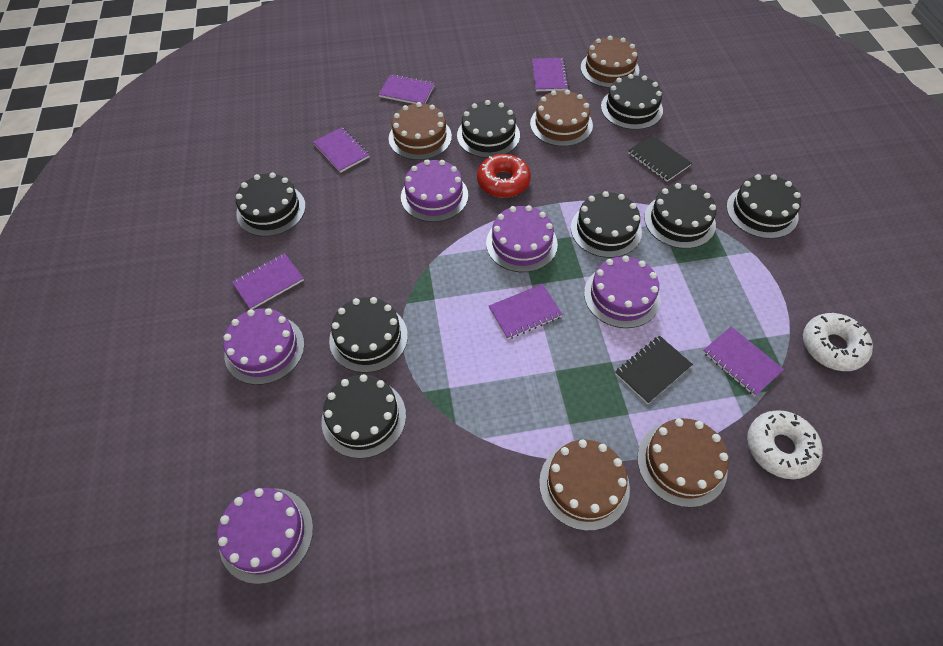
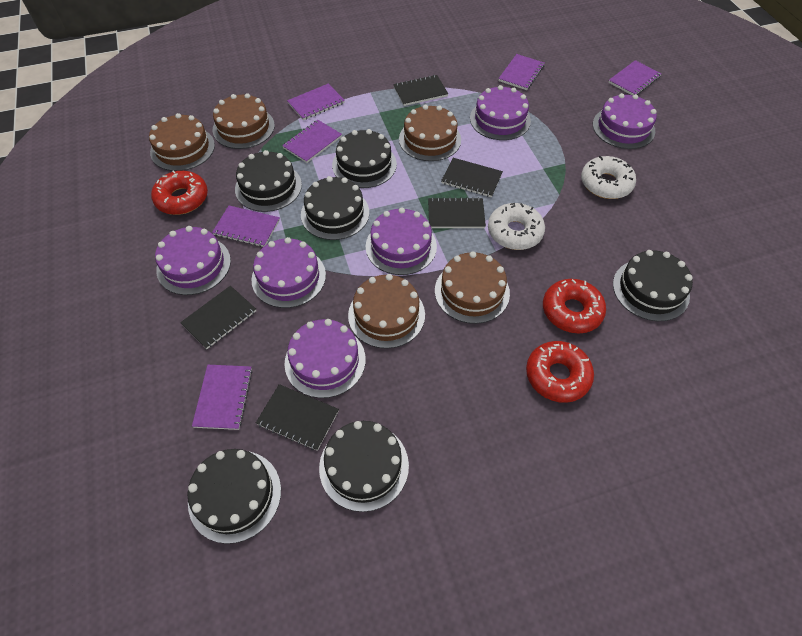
black cake: [236,173,306,236] [322,374,406,459] [329,297,408,373] [457,100,520,158] [571,191,642,258] [601,74,663,130] [644,183,716,249] [726,174,801,239] = 8 -> [187,449,281,544] [235,150,302,212] [301,176,369,240] [319,421,409,512] [332,129,397,188] [613,250,693,321] = 6
black notebook: [615,335,693,404] [628,135,692,182] = 2 -> [180,286,256,349] [256,384,339,451] [393,75,448,106] [428,197,486,228] [441,158,503,197] = 5
purple cake: [217,488,313,584] [223,308,305,385] [401,160,468,222] [486,205,558,272] [584,256,660,328] = 5 -> [155,226,231,295] [251,237,326,308] [284,319,366,398] [366,208,437,275] [470,85,531,140] [593,93,657,149] = 6
red donut: [477,154,531,198] = 1 -> [151,170,208,215] [526,341,594,403] [543,279,606,334] = 3

